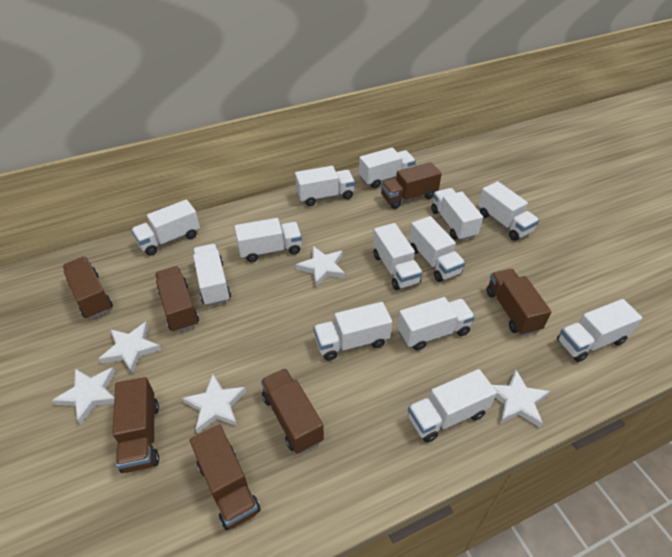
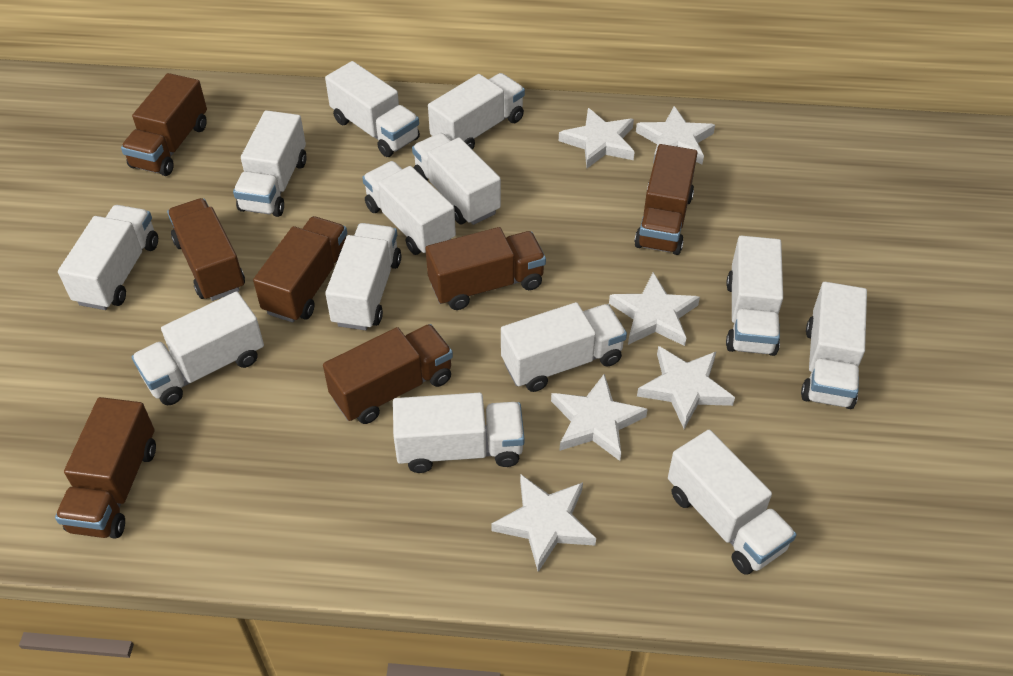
white star: [52,367,115,425] [99,322,161,374] [182,374,246,434] [296,246,345,287] [492,370,550,428] = 5 -> [491,474,596,572] [551,374,648,461] [559,108,635,168] [609,272,700,346] [636,106,715,164] [637,346,735,429] = 6

